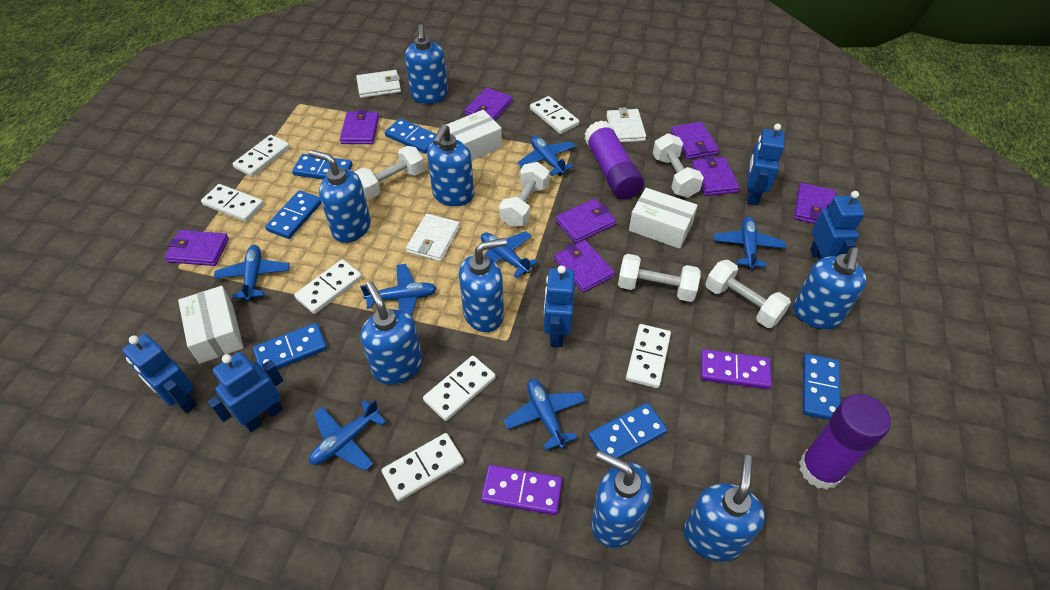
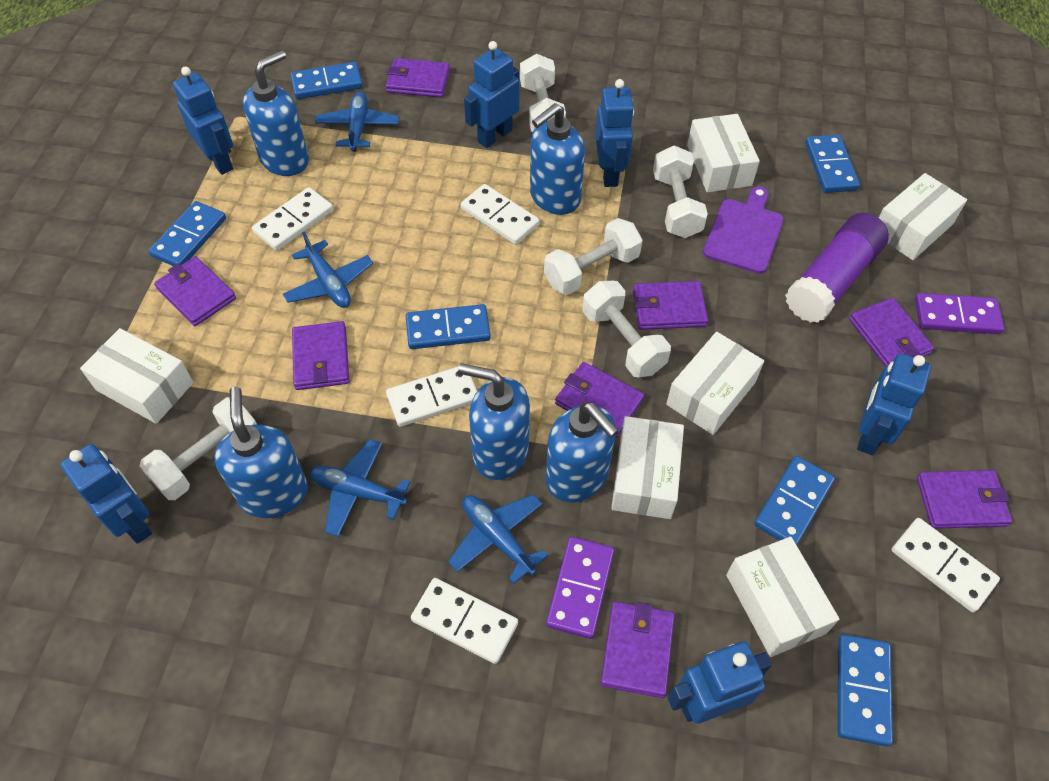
blue plane: [214,245,290,301] [309,399,386,471] [360,264,437,317] [481,231,538,278] [504,379,586,450] [517,136,576,176] [714,217,786,269] = 7 -> [283,232,373,308] [310,439,410,536] [315,92,399,152] [448,494,548,584] = 4
blue robot: [122,334,197,413] [208,352,283,432] [544,265,575,347] [747,124,784,206] [810,191,865,260] = 5 -> [60,444,152,544] [173,66,233,175] [464,41,519,148] [595,79,634,187] [668,641,772,724] [857,353,931,455] = 6
blue soap dispenser: [309,150,371,243] [360,281,423,385] [405,24,448,104] [427,124,474,206] [459,238,507,332] [591,451,652,548] [684,455,765,562] [793,247,867,330] = 8 -> [214,387,308,518] [243,50,309,176] [458,363,530,480] [530,103,585,215] [546,402,619,502] = 5
purple cutting board: none = 0 -> [703,186,784,274] = 1
purple glue stick: [584,120,644,200] [799,394,891,490] = 2 -> [785,213,889,323] = 1
white box: [178,286,244,364] [446,110,502,160] [629,188,698,249] = 3 -> [80,328,193,424] [611,416,684,519] [666,332,764,435] [687,114,760,193] [726,537,839,657] [879,173,967,260] = 6
white domino: [201,184,264,222] [232,135,290,177] [294,259,362,314] [381,433,464,501] [423,356,496,421] [530,96,579,134] [626,324,671,388] = 7 -> [252,187,333,251] [386,366,477,427] [411,578,518,664] [461,184,539,245] [892,518,1000,613] = 5
white wallet: [356,70,401,98] [406,214,460,261] [606,107,646,143] = 3 -> none = 0

